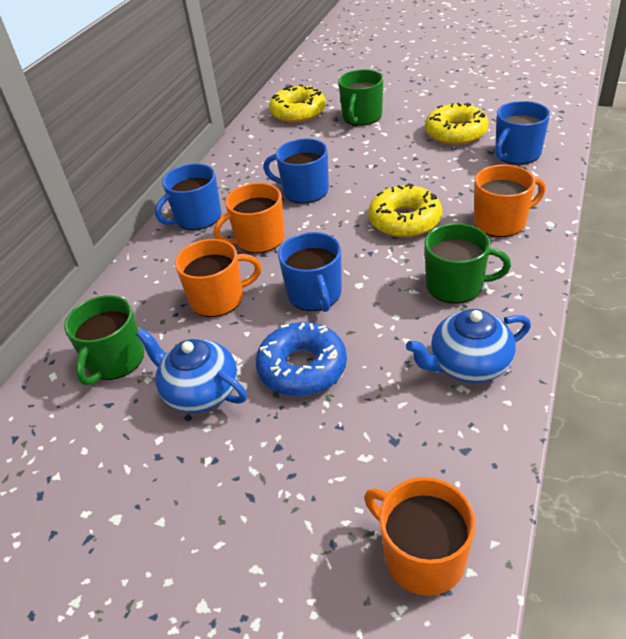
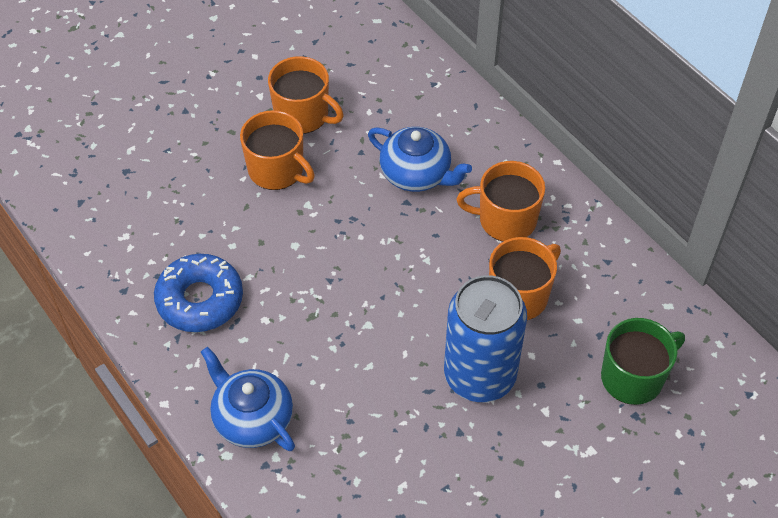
blue can: none = 0 -> [444,275,527,402] = 1
blue mug: [155,164,221,230] [263,138,329,204] [278,232,342,312] [495,101,550,165] = 4 -> none = 0
green mug: [64,295,145,385] [338,69,383,126] [424,223,511,304] = 3 -> [601,318,685,405] = 1
yellow donut: [269,84,326,123] [368,183,442,238] [425,103,489,145] = 3 -> none = 0

